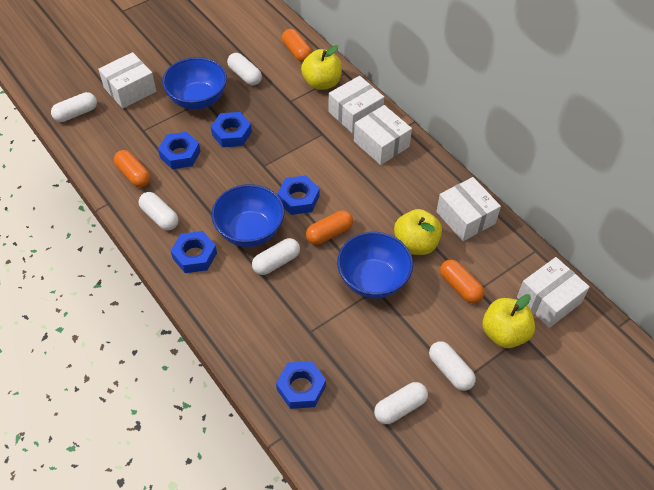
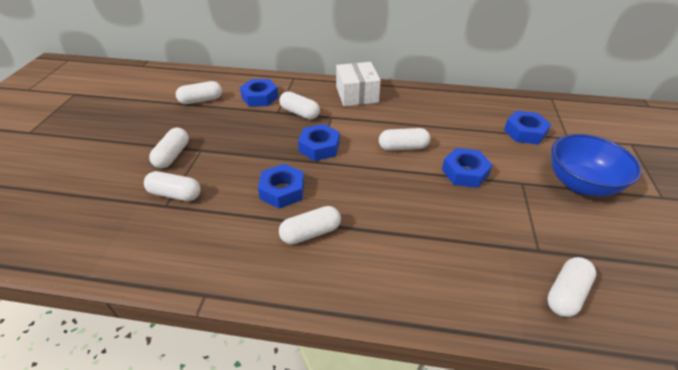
blue bowl: [162,57,227,109] [211,184,284,247] [337,232,413,298] = 3 -> [551,134,641,197] = 1
orange capsule: [114,150,150,187] [282,29,312,62] [306,211,353,245] [440,259,484,303] = 4 -> none = 0
white box: [98,52,156,109] [328,76,384,133] [354,105,412,165] [436,177,501,241] [517,257,590,328] = 5 -> [336,62,381,106] = 1
white capsule: [51,92,97,122] [139,192,178,230] [227,53,262,85] [252,238,300,275] [374,382,428,424] [429,341,476,391] = 6 -> [144,171,201,201] [149,128,189,168] [176,81,222,104] [279,91,320,120] [279,206,341,244] [379,128,430,151] [547,257,596,317] = 7
yellow apple: [301,45,342,90] [394,209,442,255] [482,294,535,348] = 3 -> none = 0

